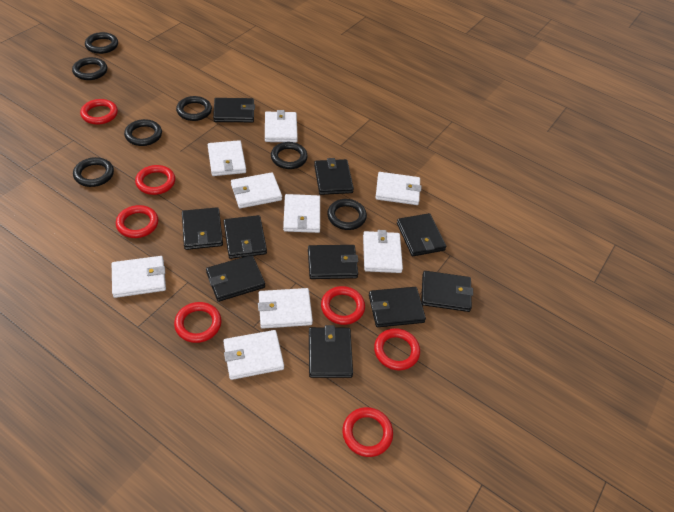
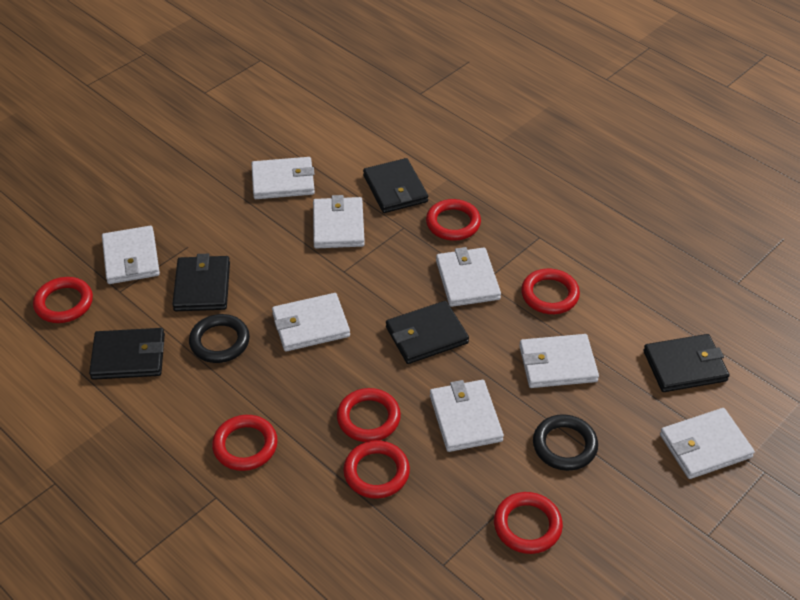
black ring: [72,57,107,80] [73,157,114,187] [85,32,118,54] [124,119,162,146] [176,96,212,121] [271,142,308,169] [327,199,367,230] = 7 -> [189,314,250,363] [533,414,598,471] = 2
black wallet: [182,207,223,250] [206,255,265,302] [213,98,255,122] [224,215,267,259] [308,245,359,279] [309,325,353,378] [314,158,354,195] [369,287,426,327] [397,213,447,256] [421,271,473,312] = 10 -> [89,328,165,380] [172,254,230,311] [363,158,428,213] [386,301,469,364] [643,334,730,392] = 5
white wallet: [112,256,166,298] [208,140,246,176] [223,330,284,380] [231,172,282,208] [258,288,313,329] [265,110,298,142] [283,194,320,233] [363,230,403,273] [376,172,421,205] = 9 -> [102,226,160,284] [251,157,315,199] [272,293,350,352] [313,195,365,248] [430,380,504,452] [436,247,501,307] [519,334,599,388] [660,408,755,479] = 8

